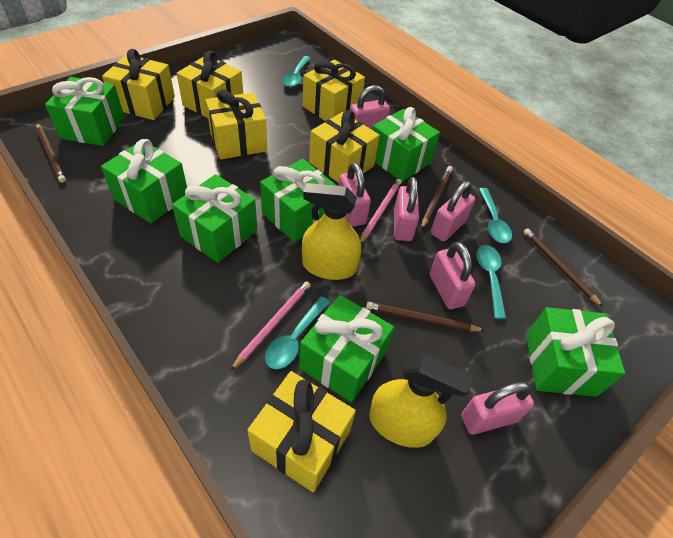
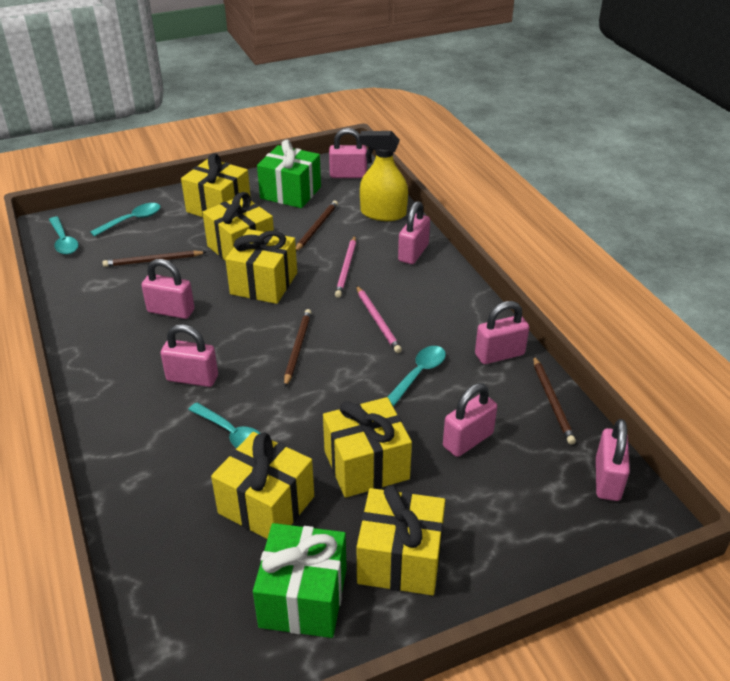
green gift: [45,77,125,146] [101,139,187,224] [172,174,257,263] [260,159,337,242] [299,295,394,403] [372,107,440,182] [526,307,625,397] = 7 -> [253,523,347,638] [257,140,321,208] = 2
pink padlock: [338,162,371,227] [350,85,390,130] [394,177,419,241] [430,242,476,309] [431,181,475,241] [461,382,534,435] = 6 -> [141,259,194,319] [161,324,218,387] [329,128,367,178] [398,201,430,264] [443,383,497,457] [475,301,529,364] [596,419,630,501] = 7
yellow spray bottle: [302,183,361,280] [369,354,473,448] = 2 -> [359,131,408,221] = 1

